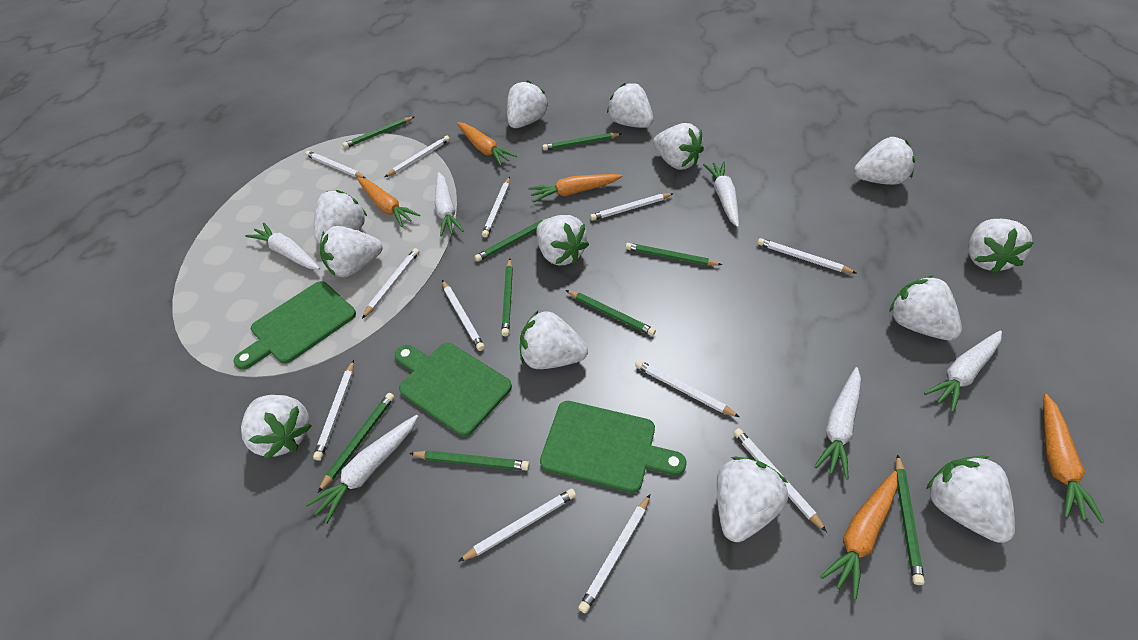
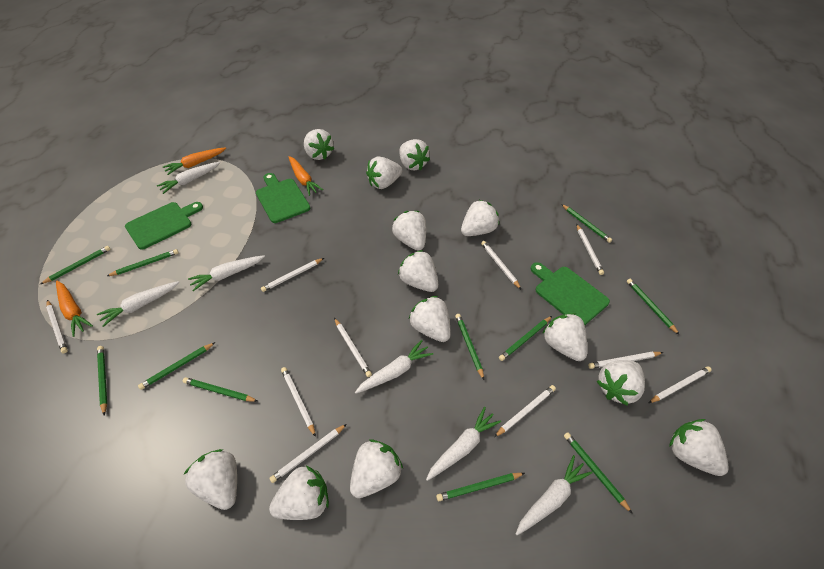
green pencil: [318,393,395,493] [343,116,415,149] [409,450,529,470] [474,218,548,262] [501,259,513,336] [542,133,621,151] [566,290,656,336] [625,243,722,265] [895,454,925,585] = 9 -> [41,246,110,284] [97,346,107,415] [107,249,179,276] [138,342,216,390] [183,377,258,402] [436,473,525,501] [455,314,484,380] [499,316,552,361] [562,204,612,243] [564,433,633,514] [627,279,679,335] = 11
orange carrot: [357,177,420,227] [457,122,517,166] [528,174,623,202] [820,471,897,600] [1043,394,1104,523] = 5 -> [56,281,93,337] [163,147,226,175] [289,156,323,196] = 3
white pencil: [305,151,366,178] [313,360,354,461] [362,248,419,319] [385,136,450,177] [442,280,485,351] [458,489,576,562] [482,177,510,238] [578,494,650,613] [590,193,674,221] [635,360,739,417] [734,428,827,532] [757,238,856,273] = 12 -> [46,300,68,353] [261,258,324,292] [269,424,347,483] [281,367,316,437] [334,318,372,377] [481,241,522,290] [494,385,556,437] [577,224,604,275] [588,352,664,369] [649,366,712,403] = 10

